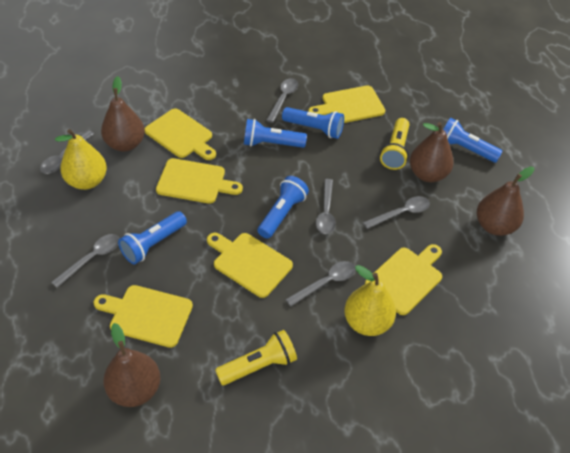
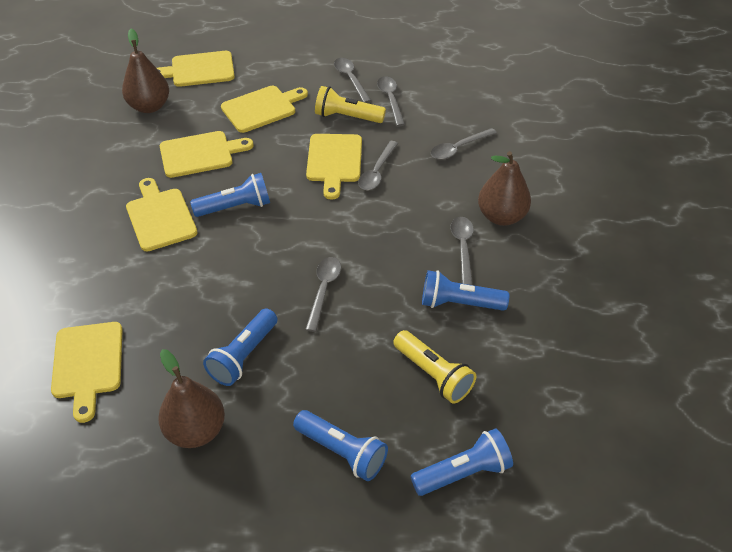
brown pear: [101,76,145,152] [103,323,160,407] [410,122,454,182] [477,166,534,236] = 4 -> [122,29,169,113] [158,349,225,448] [478,151,531,226] = 3
yellow pear: [55,129,107,190] [344,265,396,336] = 2 -> none = 0

